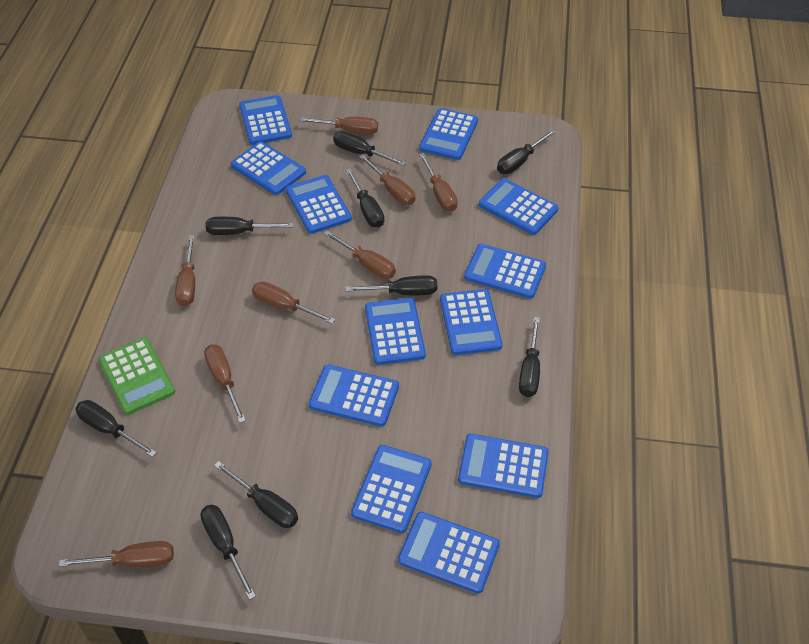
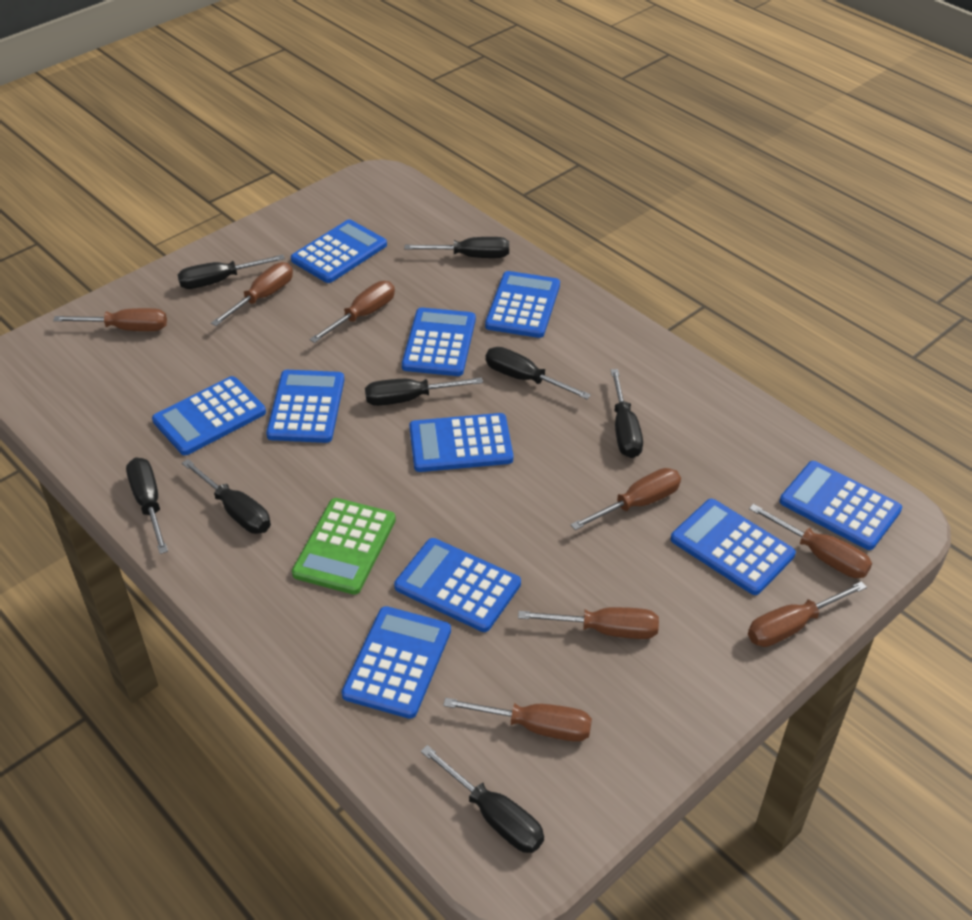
black screwdriver: [75,400,157,457] [200,505,256,600] [206,217,294,235] [214,461,298,528] [333,131,406,166] [346,168,384,228] [346,275,437,295] [497,130,556,174] [519,317,540,397] = 9 -> [126,458,168,554] [177,255,285,289] [182,459,271,534] [365,377,483,406] [404,237,509,258] [421,745,544,853] [486,347,591,399] [611,369,643,458] = 8
blue calculator: [231,141,306,195] [239,95,292,145] [286,175,352,234] [309,364,399,427] [351,445,432,533] [365,298,426,365] [398,512,500,594] [419,108,478,160] [440,289,502,355] [458,434,549,498] [464,244,546,299] [479,178,559,235] = 12 -> [152,376,266,455] [266,370,344,443] [291,219,387,283] [341,606,451,719] [394,538,521,632] [402,308,476,376] [409,413,513,472] [485,271,560,338] [671,499,796,595] [779,461,902,550] = 10

